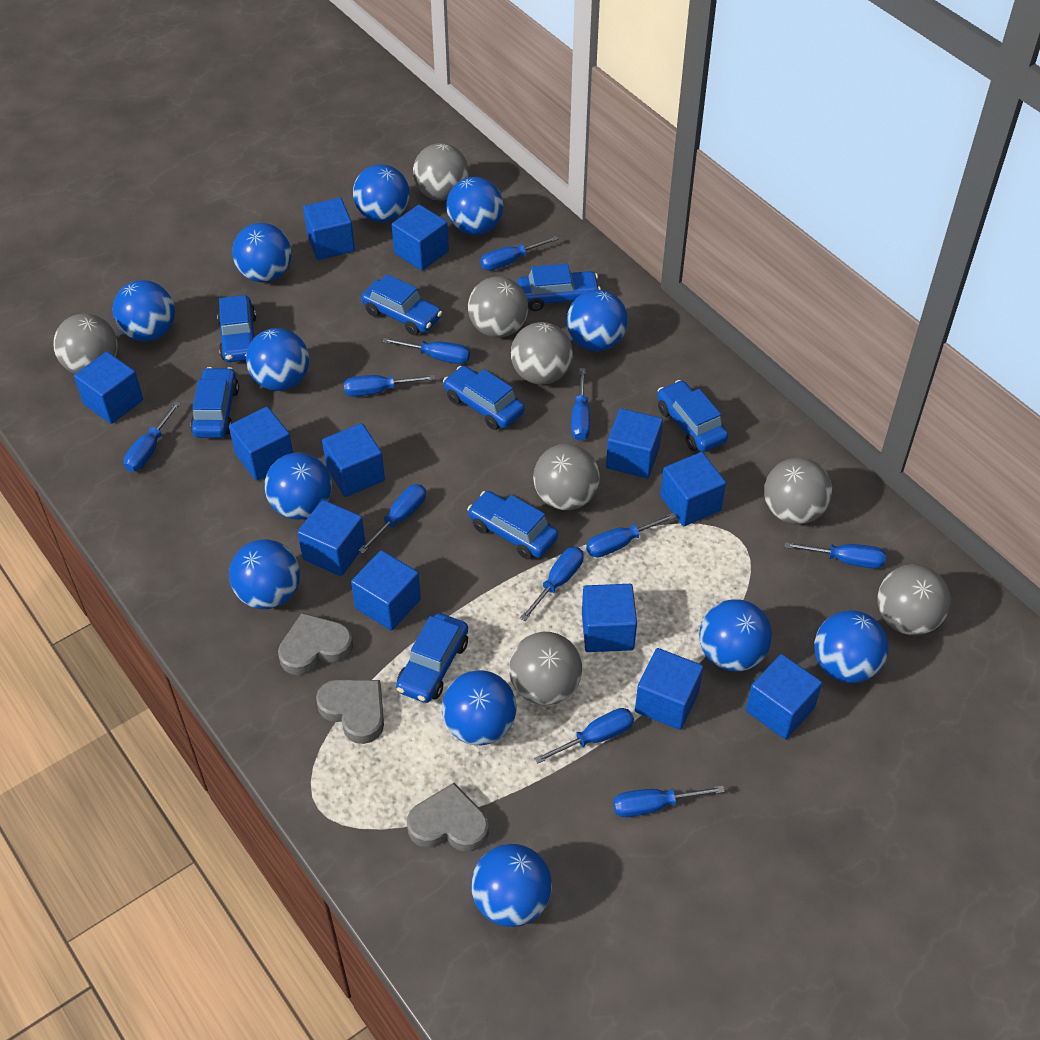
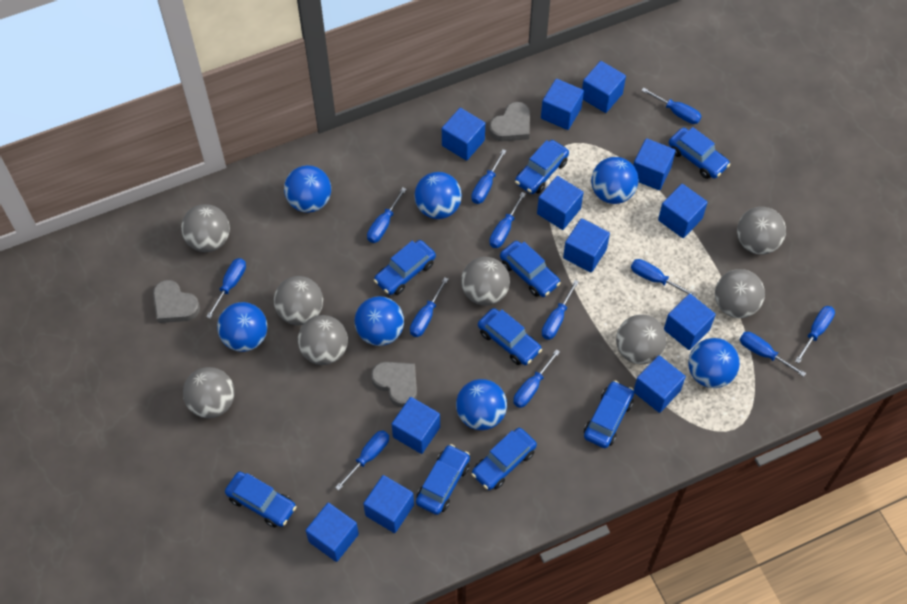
blue ball: [113,280,175,341] [229,539,300,609] [232,223,292,282] [246,328,309,391] [264,453,332,520] [353,164,410,222] [442,670,516,745] [446,177,503,235] [471,844,552,927] [567,290,628,351] [699,599,772,671] [814,610,888,683] = 12 -> [217,302,267,352] [284,165,331,213] [354,296,404,346] [414,172,462,219] [456,379,507,430] [591,157,638,204] [688,338,740,388] = 7
blue car: [190,367,239,438] [217,295,256,362] [361,274,442,335] [396,613,468,703] [443,366,525,430] [467,491,558,560] [517,264,601,311] [657,380,728,452] = 8 -> [225,472,297,527] [374,240,436,295] [416,444,470,515] [471,428,537,490] [478,308,542,365] [500,241,561,297] [515,140,569,194] [584,380,634,448] [669,127,730,179] = 9
blue screwdriver: [123,401,180,472] [344,375,435,397] [358,484,426,554] [382,338,470,364] [480,236,559,271] [520,547,584,621] [534,708,634,764] [571,368,590,441] [586,513,677,558] [613,785,725,817] [784,542,886,569] = 11 -> [206,258,246,319] [335,430,389,490] [367,188,407,243] [410,277,449,337] [471,149,506,204] [489,192,526,248] [513,349,560,408] [542,280,579,340] [631,259,697,297] [641,88,701,124] [740,332,806,377] [795,306,835,363] = 12

